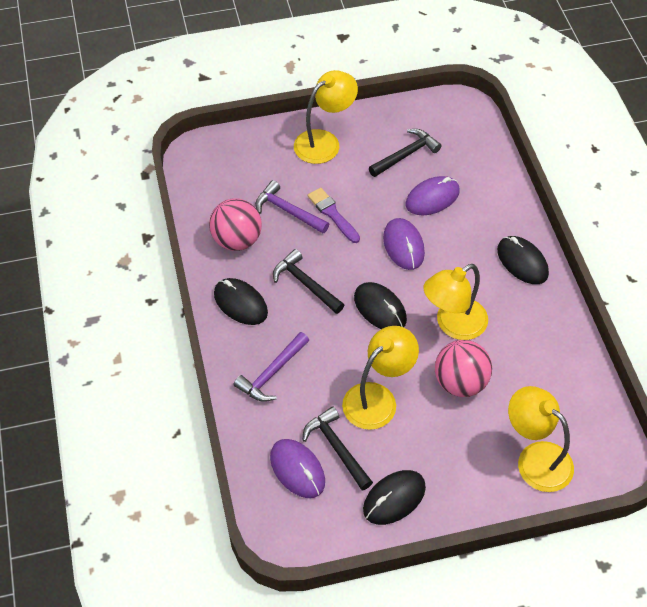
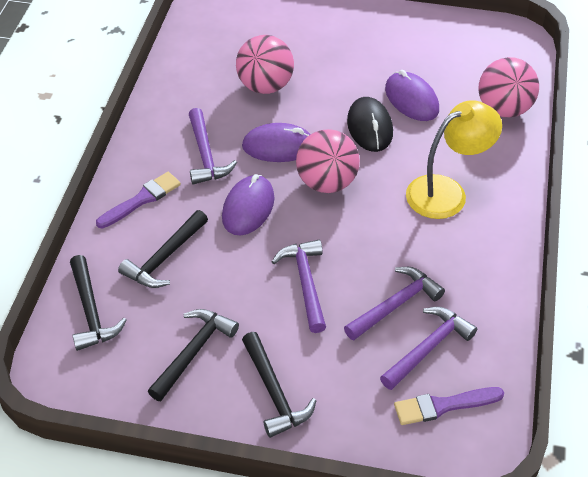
black hammer: [273,249,344,314] [303,406,373,490] [369,129,442,177] = 3 -> [70,255,127,351] [118,210,208,288] [148,309,239,401] [242,332,317,438] = 4
black mouse: [214,278,268,325] [354,282,407,329] [363,470,426,525] [497,236,549,284] = 4 -> [347,97,393,152] = 1
pink ball: [209,198,262,251] [435,340,492,397] = 2 -> [236,35,294,94] [296,129,360,193] [478,57,539,117] = 3
purple brush: [308,188,360,243] = 1 -> [96,172,181,228] [394,387,504,425] = 2
purple hammer: [234,332,309,402] [255,180,329,233] = 2 -> [189,108,237,184] [272,240,326,333] [344,267,445,340] [380,307,477,390] = 4
yellow lamp: [294,70,358,164] [342,326,419,430] [423,264,488,340] [508,386,574,492] = 4 -> [406,100,502,219] = 1

